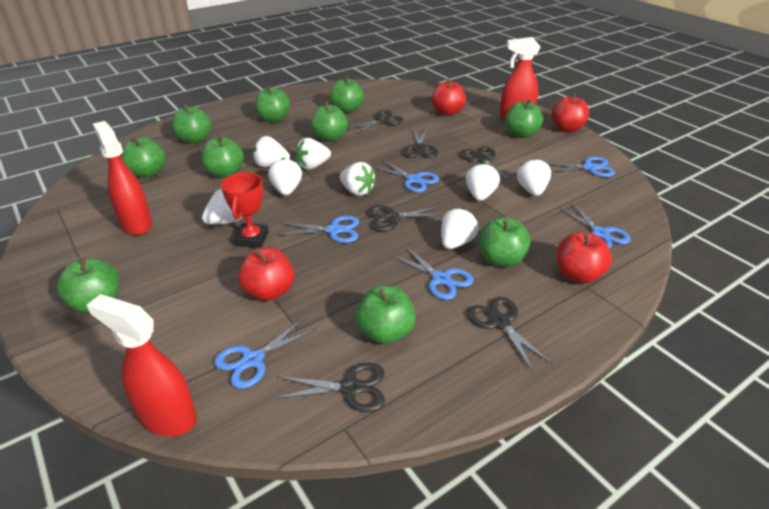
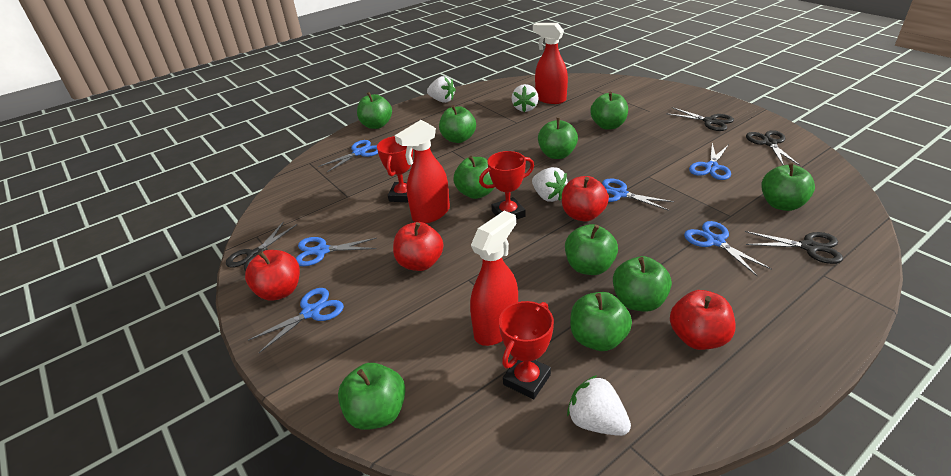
black scissors: [274,363,385,412] [347,110,403,135] [366,205,444,231] [402,127,438,158] [460,147,510,180] [467,297,553,371] = 6 -> [226,221,297,271] [666,107,734,131] [745,231,843,264] [746,130,801,166] = 4
red trophy: [221,172,269,248] = 1 -> [377,136,413,202] [479,151,534,220] [499,301,554,399] = 3
white strawberry: [202,189,242,225] [253,136,290,167] [268,157,302,195] [295,138,331,170] [340,162,376,196] [441,208,479,249] [466,163,500,201] [517,158,551,196] = 8 -> [427,76,456,103] [512,84,539,112] [532,167,568,202] [567,375,631,436] = 4

